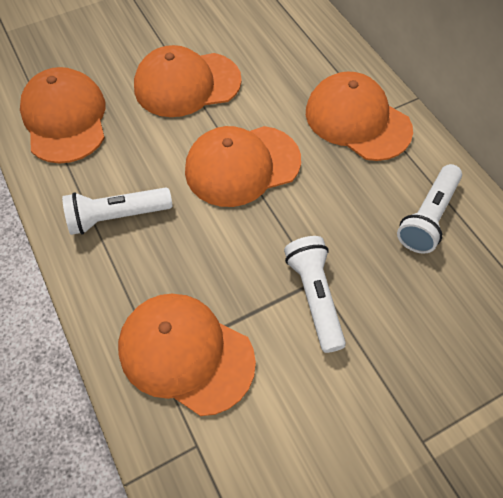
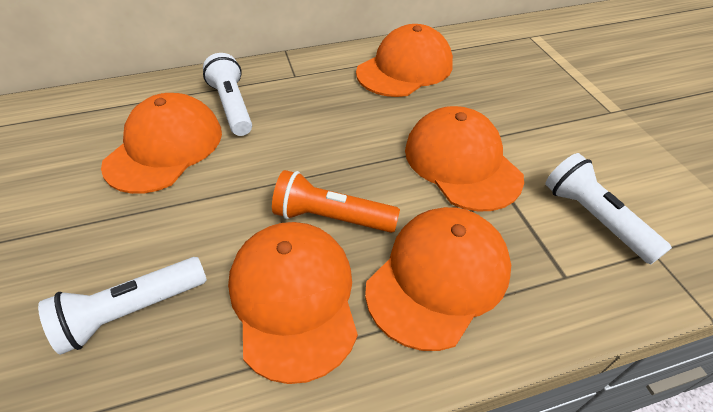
orange flashlight: none = 0 -> [272,170,400,233] = 1

